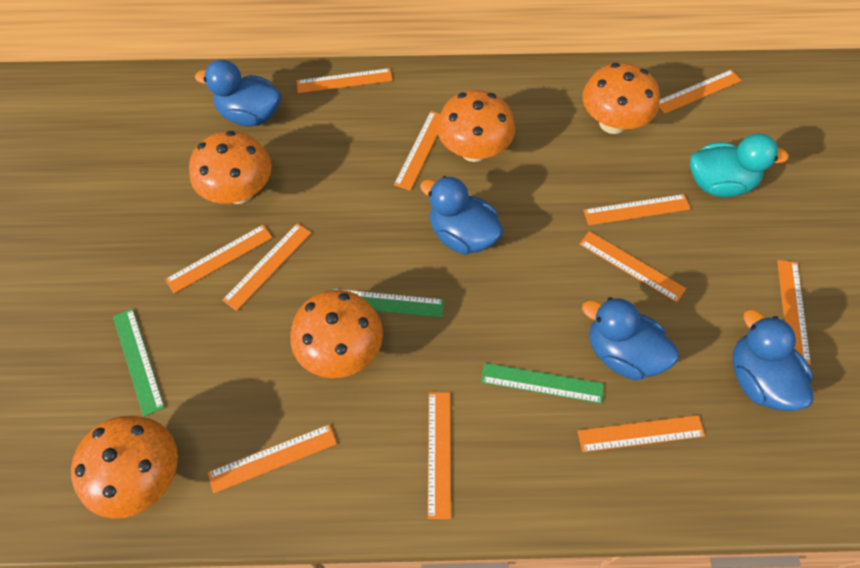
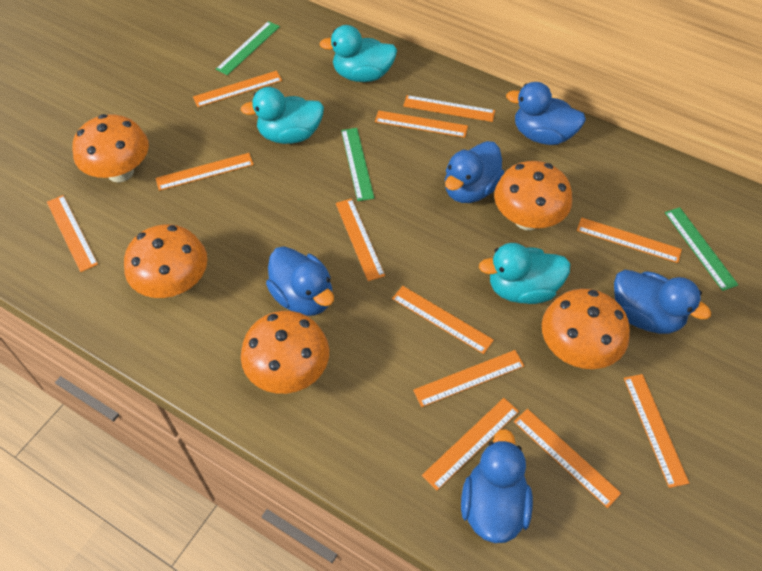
blue duck: [195,60,281,126] [420,176,503,255] [582,297,679,381] [733,309,813,411] = 4 -> [266,246,334,316] [445,141,504,203] [461,429,533,543] [506,82,586,145] [614,270,711,334] = 5
orange ruler: [165,225,273,294] [208,424,337,493] [222,223,311,311] [297,68,393,93] [394,111,440,191] [428,392,451,519] [578,415,705,452] [579,231,686,303] [583,194,691,225] [659,70,742,114] [777,260,811,365] = 11 -> [47,195,98,272] [155,153,254,191] [193,71,282,107] [336,199,385,281] [375,110,468,138] [392,286,494,354] [403,95,495,122] [413,350,525,407] [422,398,519,491] [514,409,621,508] [577,217,682,263] [624,374,689,488] = 12
turquoise duck: [690,133,789,197] = 1 -> [240,87,324,144] [319,25,397,82] [479,243,570,304] = 3

